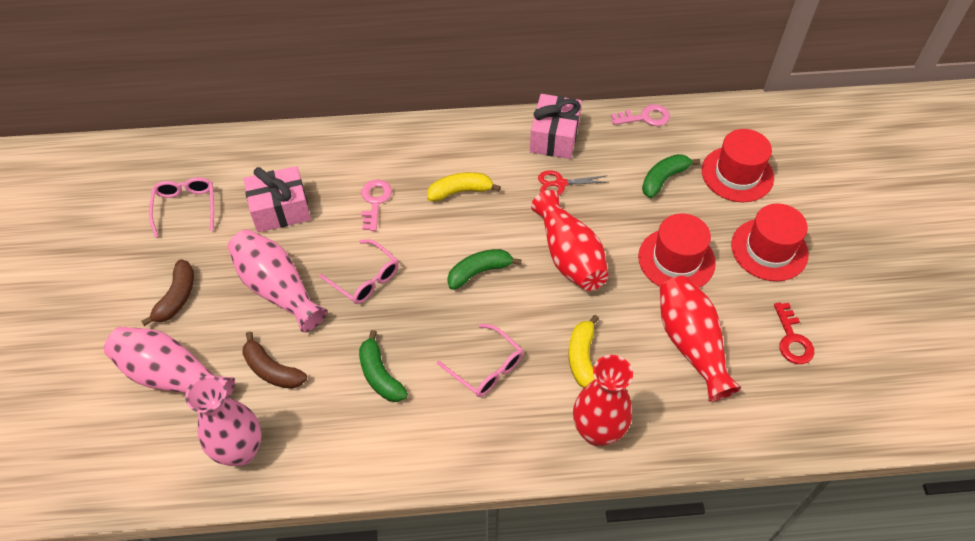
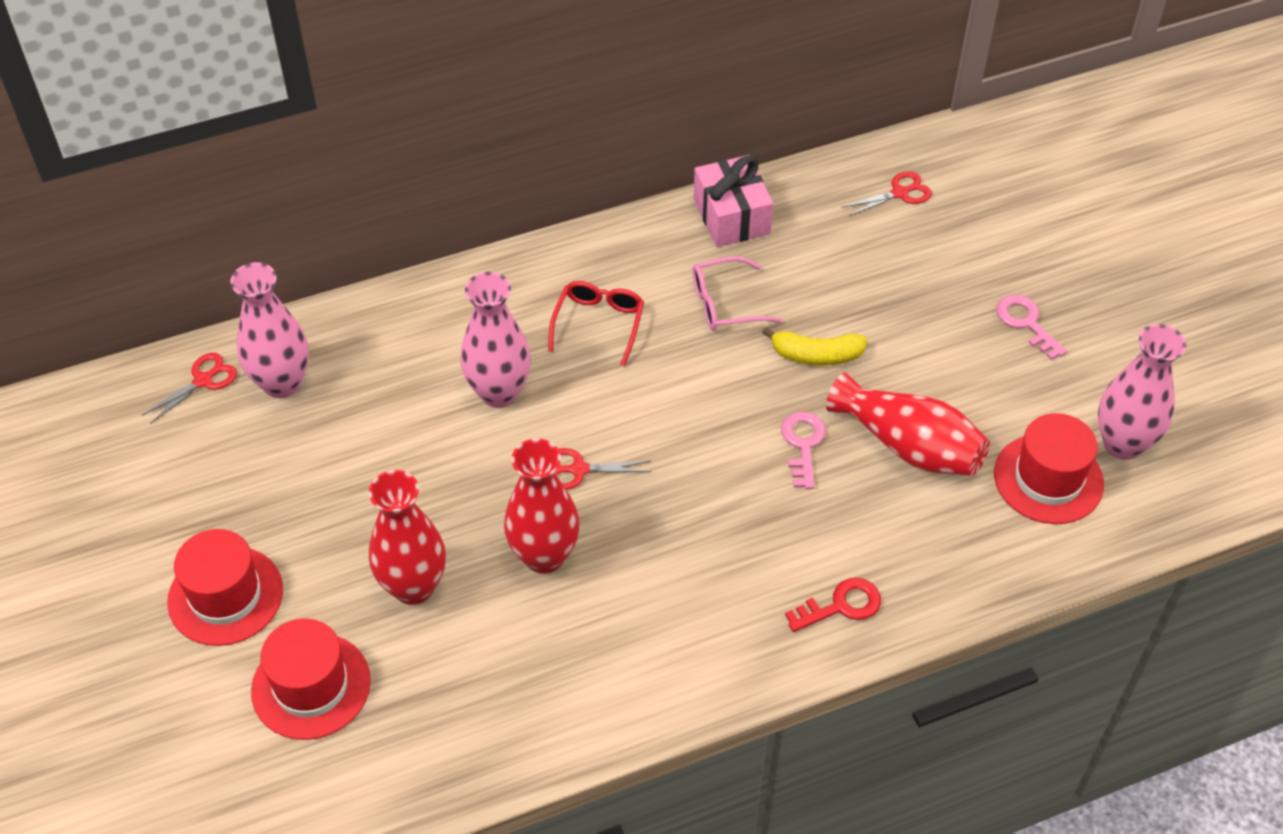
brown banana: [141,259,194,326] [242,332,307,389] = 2 -> none = 0
green banana: [359,330,408,402] [447,249,522,290] [642,154,700,198] = 3 -> none = 0
pink gift: [244,166,311,232] [530,94,582,159] = 2 -> [694,155,773,247] = 1
pink glasses: [149,177,214,238] [319,239,399,304] [437,324,523,397] = 3 -> [693,256,783,331] = 1
red glasses: none = 0 -> [548,281,644,366] = 1
red scissors: [538,170,607,196] = 1 -> [142,353,237,424] [555,448,652,490] [842,171,932,216] = 3
yellow banana: [427,172,501,201] [568,315,599,388] = 2 -> [762,327,867,365] = 1

